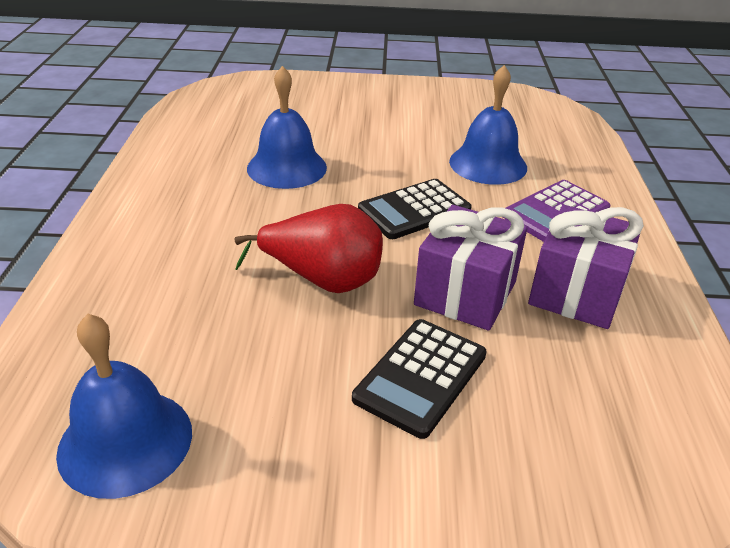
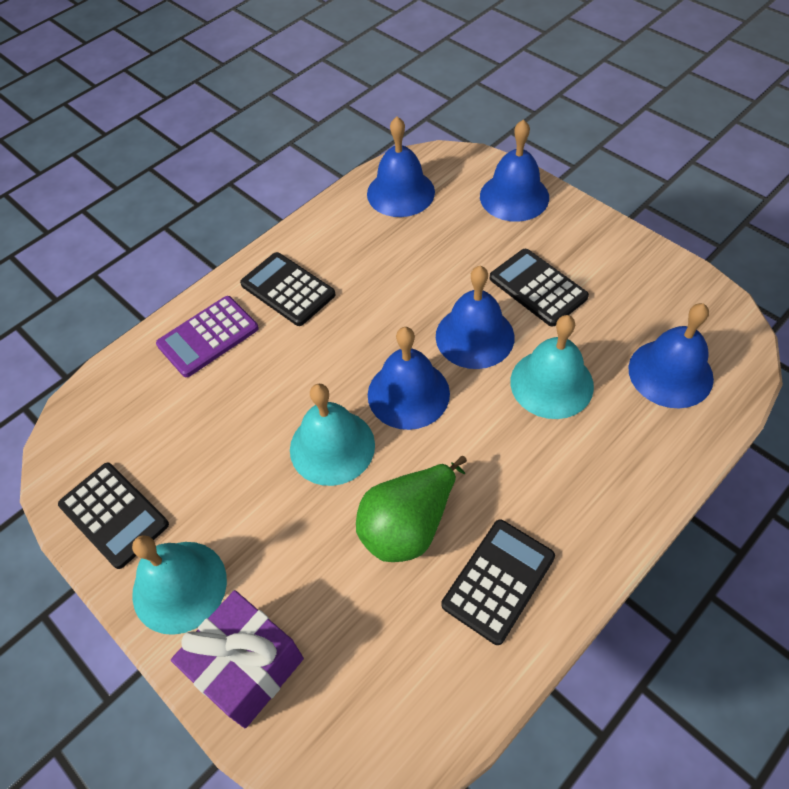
black calculator: [352,319,487,439] [358,179,472,239] = 2 -> [58,462,169,569] [240,252,335,326] [442,520,555,645] [489,249,589,327] = 4
blue bell: [56,314,192,499] [247,66,327,189] [449,65,527,185] = 3 -> [367,117,435,217] [368,327,450,430] [436,266,514,369] [480,119,549,222] [628,303,714,408] = 5
green pear: none = 0 -> [356,456,467,562] = 1
purple gift: [414,205,527,331] [528,205,644,329] = 2 -> [171,590,304,728] = 1
red pear: [234,204,383,293] = 1 -> none = 0
turquoise bell: none = 0 -> [132,535,227,635] [290,384,375,486] [510,315,594,419] = 3

